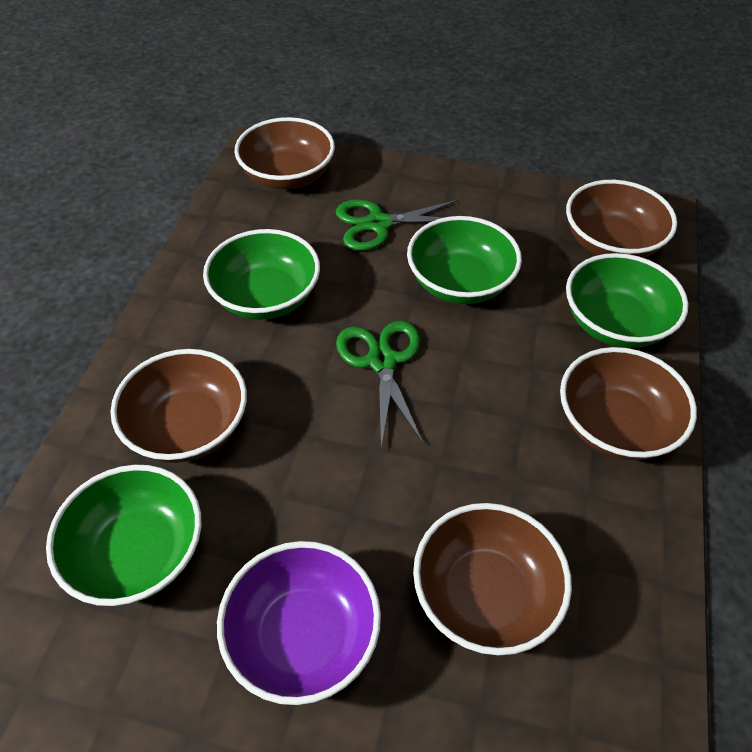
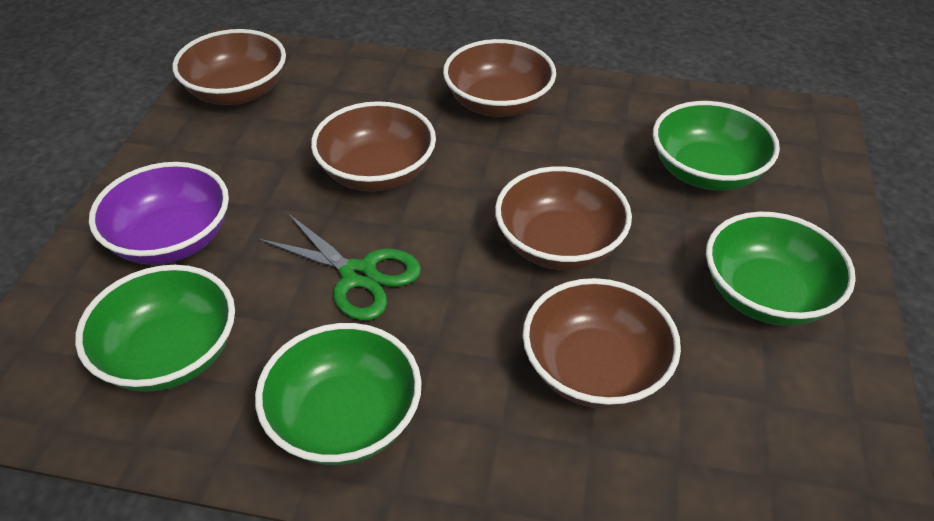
green scissors: [336,199,459,251] [336,321,423,448] = 2 -> [258,213,421,321] = 1

